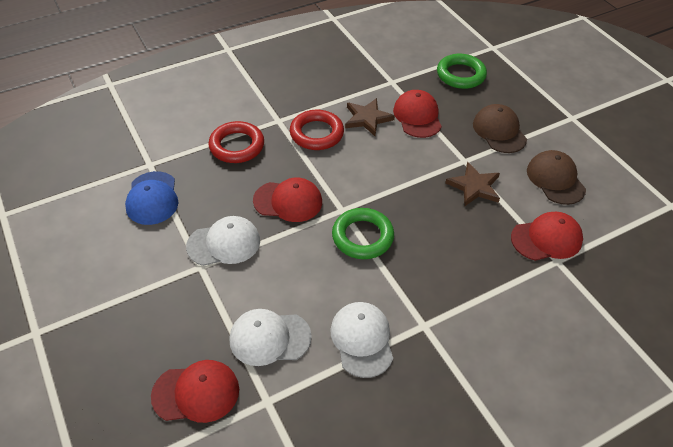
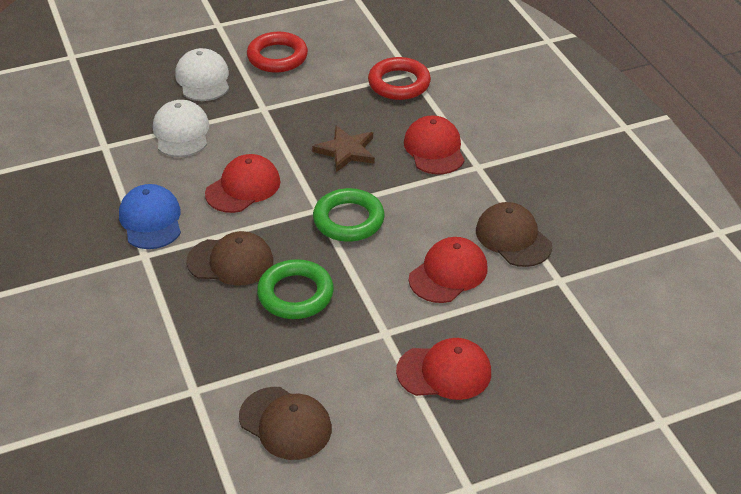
brown cap: [473,104,527,153] [527,150,586,205] = 2 -> [186,231,273,286] [239,387,332,460] [476,202,552,267] = 3
brown star: [345,98,395,136] [445,162,500,206] = 2 -> [312,126,375,172] = 1
white cap: [186,216,260,266] [229,309,312,366] [330,302,393,378] = 3 -> [153,100,209,157] [175,48,229,101] = 2

